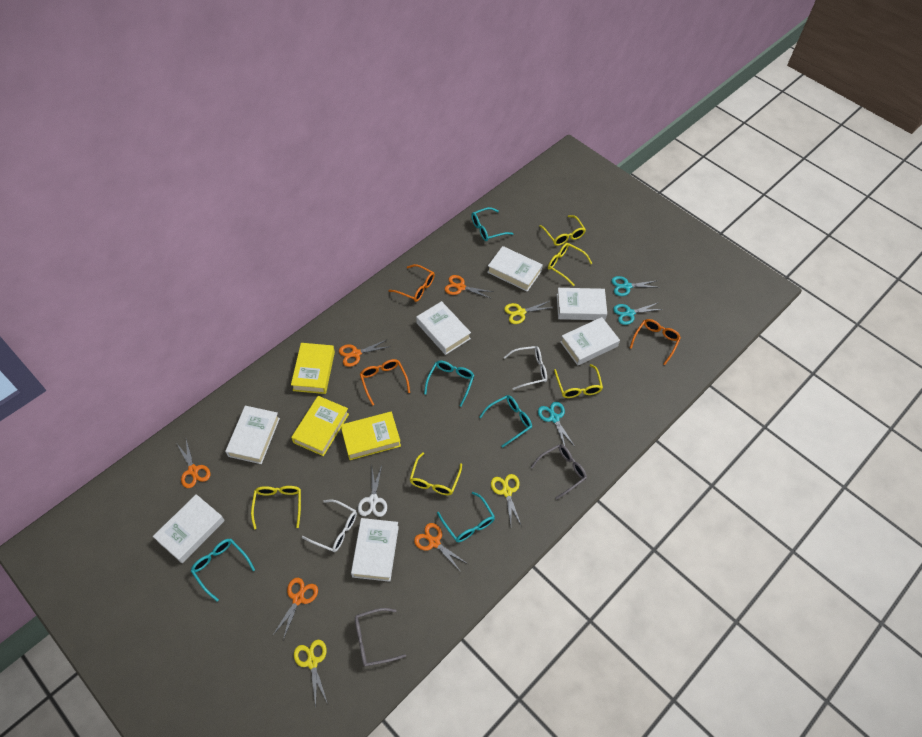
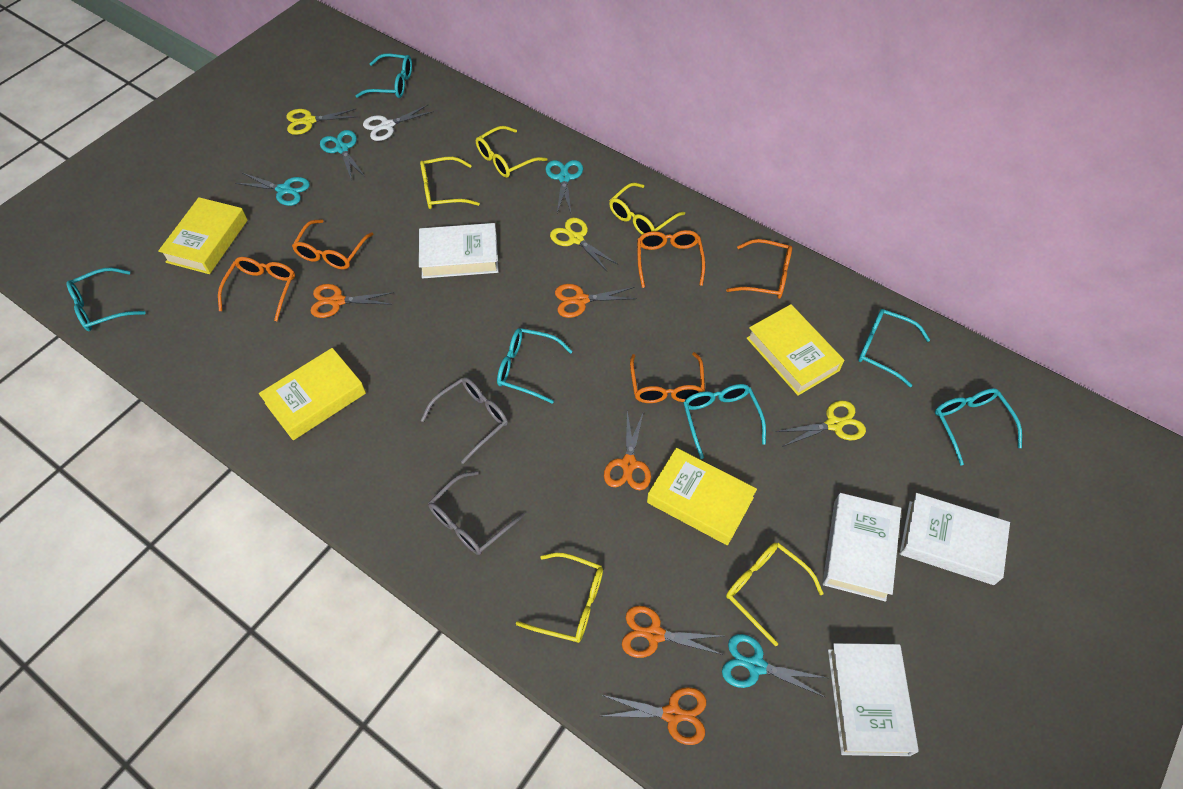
orange glasses: [360,359,410,406] [388,264,435,302] [630,319,681,365] = 3 -> [218,257,295,321] [292,219,374,269] [630,352,705,403] [637,230,705,288] [726,239,792,299] = 5
turquoise glasses: [191,539,255,602] [424,360,474,407] [437,492,495,542] [471,207,514,241] [479,395,532,448] = 5 -> [66,268,146,331] [355,53,412,98] [497,328,573,404] [683,384,766,459] [858,309,930,387] [935,388,1022,465] = 6
turquoise scissors: [538,402,575,447] [611,276,660,296] [613,302,663,325] = 3 -> [235,173,310,206] [320,130,365,181] [545,160,583,213] [722,634,827,697] = 4
white book: [153,494,225,563] [225,406,280,464] [351,518,399,582] [416,301,471,355] [487,246,543,292] [557,288,607,320] [560,317,620,365] = 7 -> [419,223,499,279] [823,493,901,602] [828,643,919,756] [900,493,1010,585] = 4
white glasses: [302,500,357,552] [504,346,547,390] = 2 -> none = 0
yellow book: [291,343,335,394] [291,396,349,456] [340,412,401,460] = 3 -> [158,197,248,274] [259,348,366,440] [647,448,757,545] [747,304,844,396] = 4

